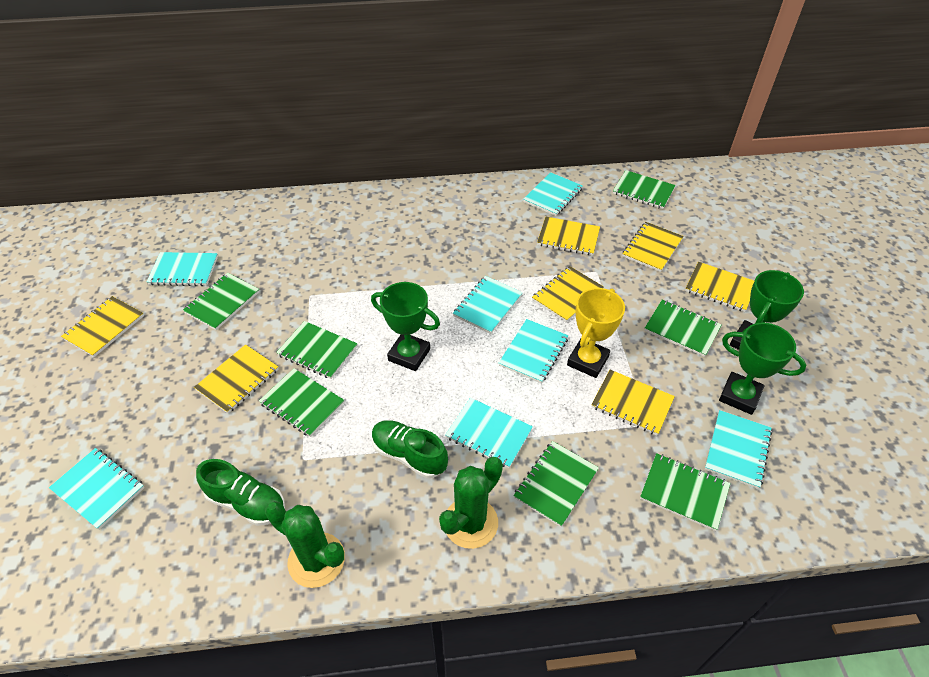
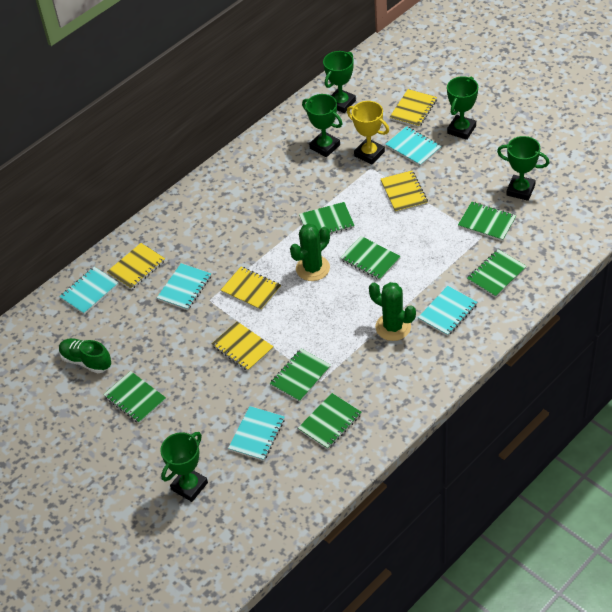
green shoe: [196,459,285,526] [372,420,448,478] = 2 -> [59,338,111,373] = 1
green trophy: [371,282,440,371] [719,323,806,415] [730,270,804,350] = 3 -> [160,432,208,502] [302,94,342,157] [323,51,356,113] [447,76,478,140] [497,136,549,201] = 5
turquoise notebook: [49,448,144,530] [147,252,218,286] [445,398,533,468] [453,276,523,334] [499,319,569,383] [523,172,583,216] [705,410,772,489] = 7 -> [59,267,119,315] [157,263,211,310] [228,406,285,461] [385,126,442,166] [418,286,477,336] = 5
yellow notebook: [61,296,144,357] [194,345,279,414] [532,266,604,322] [537,217,600,256] [591,370,675,435] [622,222,684,272] [685,262,754,312] = 7 -> [107,243,165,290] [212,321,274,371] [221,267,281,311] [381,171,428,213] [390,89,437,128] = 5

